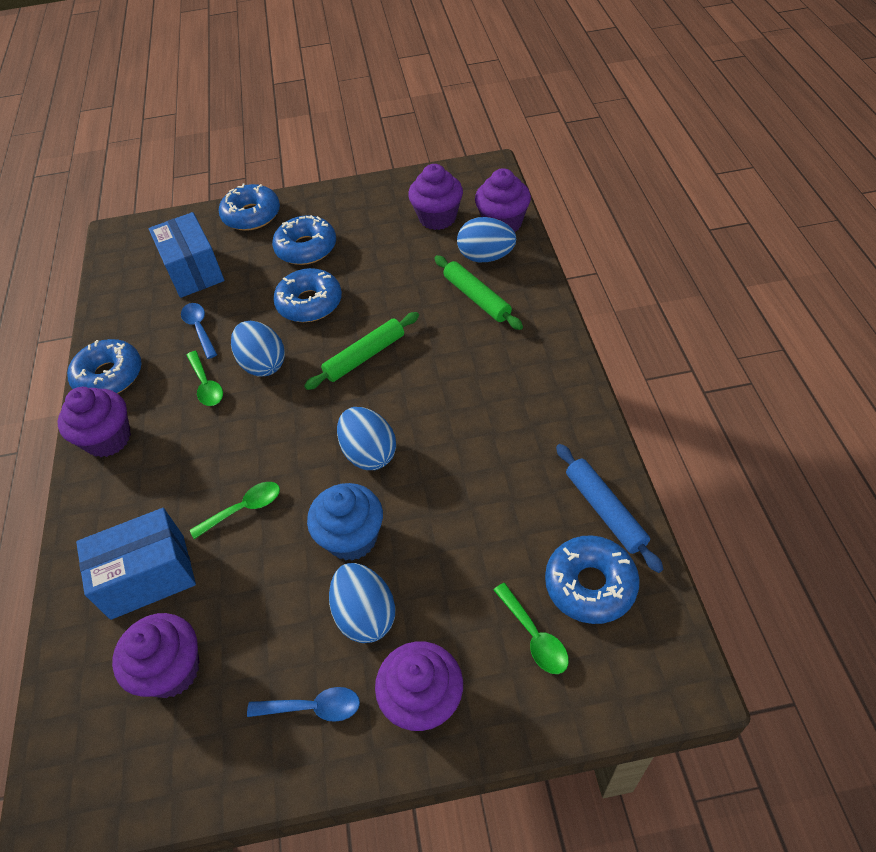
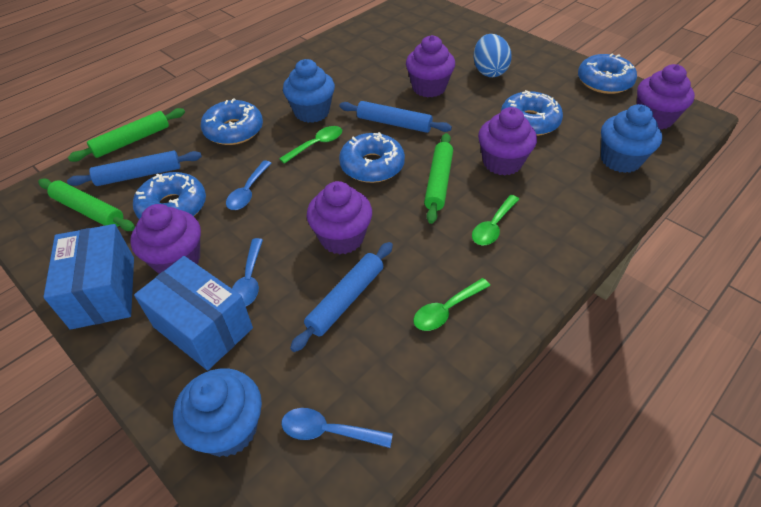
blue cupcake: [307,483,383,561] = 1 -> [173,368,262,457] [283,59,335,123] [601,104,662,173] = 3
blue egg: [231,321,285,377] [329,563,396,643] [337,407,396,470] [457,217,516,262] = 4 -> [474,34,512,77] = 1
blue rolling pin: [556,444,663,573] = 1 -> [67,151,202,186] [290,242,393,352] [339,101,452,133] = 3
blue spoon: [181,303,217,359] [247,687,360,722] = 2 -> [226,161,271,210] [232,238,263,306] [281,408,393,448] = 3
green rolling pin: [304,312,419,390] [434,255,523,330] = 2 -> [38,179,135,231] [68,108,185,162] [424,133,453,224] = 3

